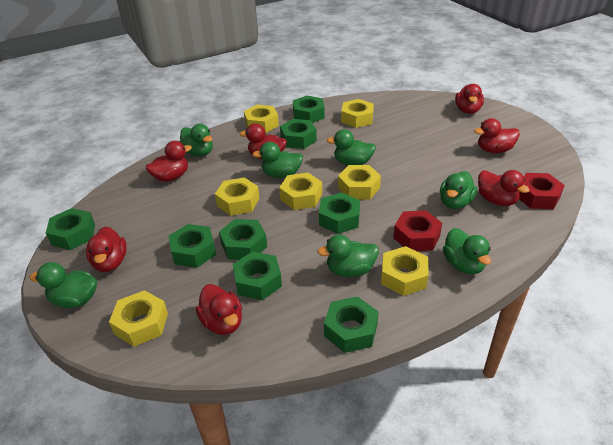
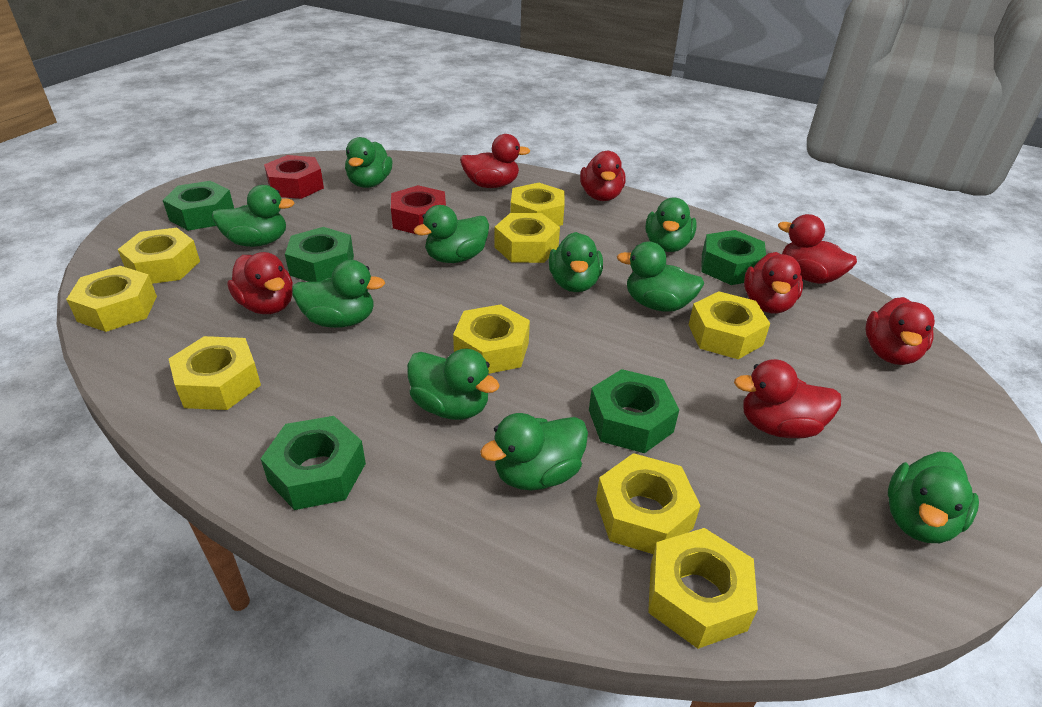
green duck: [30,262,97,308] [180,124,213,156] [252,142,303,178] [317,235,379,277] [327,129,376,165] [440,171,477,209] [443,228,491,274] = 7 -> [212,185,295,247] [292,260,385,328] [345,137,393,188] [407,349,500,420] [413,205,489,263] [480,413,588,490] [549,232,603,292] [617,242,704,312] [645,198,697,252] [888,452,979,543] = 10
green nut: [46,208,95,250] [169,224,216,268] [219,219,267,260] [232,251,282,300] [280,119,317,149] [293,96,325,123] [319,192,360,234] [324,296,379,353] = 8 -> [163,181,234,231] [261,416,366,510] [285,227,354,282] [589,369,679,453] [701,230,766,285] = 5
yellow nut: [109,290,168,346] [215,178,259,216] [244,105,279,133] [279,173,322,210] [338,165,381,199] [341,99,374,128] [381,246,429,296] = 7 -> [66,266,157,332] [118,228,200,284] [169,336,261,410] [453,304,530,374] [494,213,560,263] [510,183,565,226] [596,453,700,554] [648,528,758,649] [689,291,770,359] = 9

